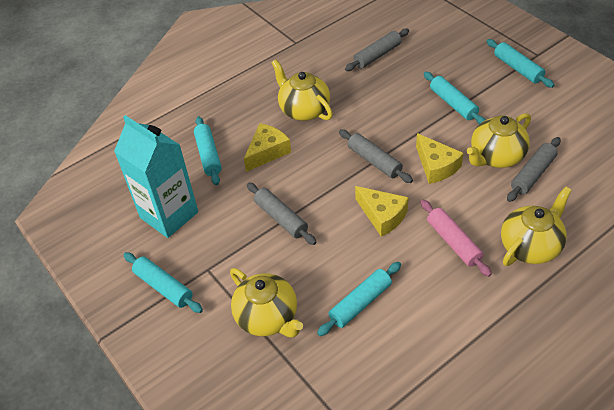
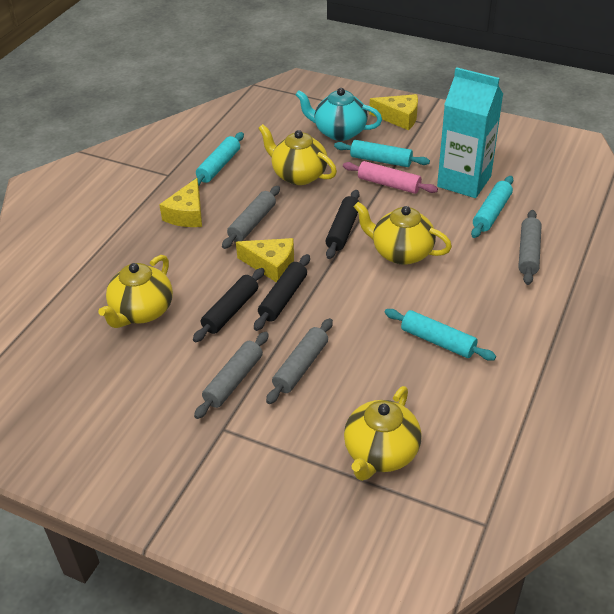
black rolling pin: none = 0 -> [193,268,265,342] [254,254,310,331] [326,190,360,259] = 3
turquoise rolling pin: [123,252,203,313] [194,116,222,185] [317,262,401,336] [424,72,486,124] [486,39,554,88] = 5 -> [195,132,244,186] [334,140,430,167] [385,309,496,361] [471,176,513,238] = 4
turquoise teapot: none = 0 -> [295,88,382,141] = 1

